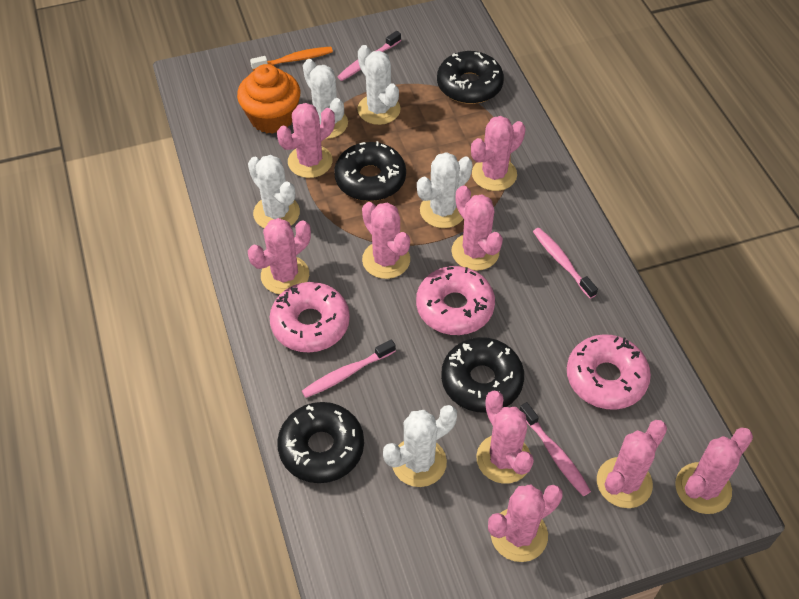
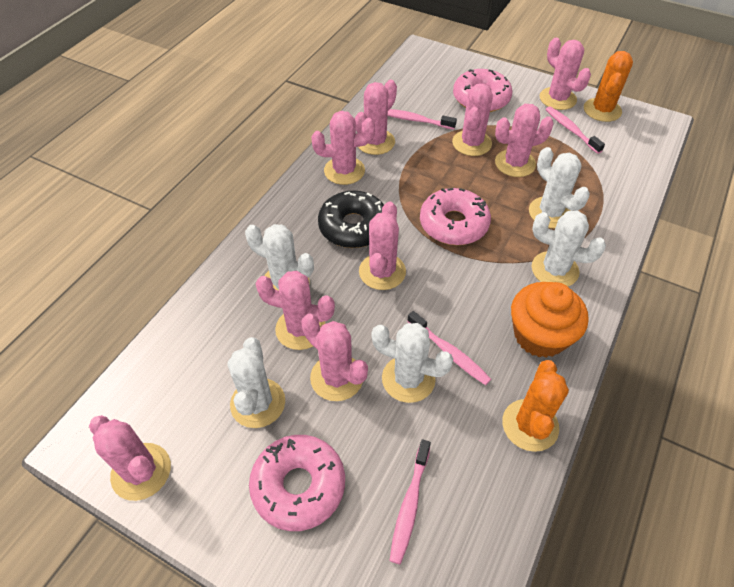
black donut: [277,402,364,483] [334,141,406,201] [437,51,504,104] [441,337,524,413] = 4 -> [318,191,384,248] = 1
orange cactus: none = 0 -> [502,360,569,452] [584,51,633,122] = 2
orange toothbrush: [250,47,333,71] = 1 -> none = 0

